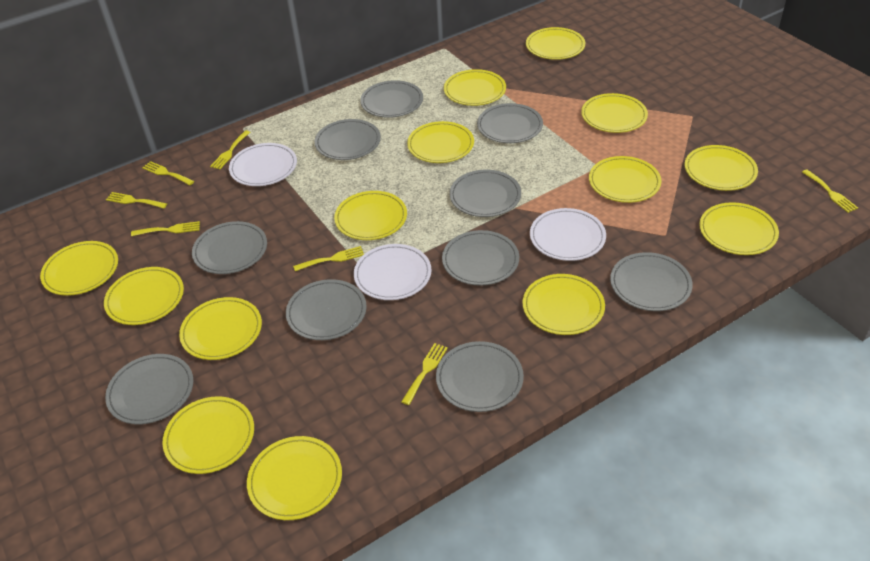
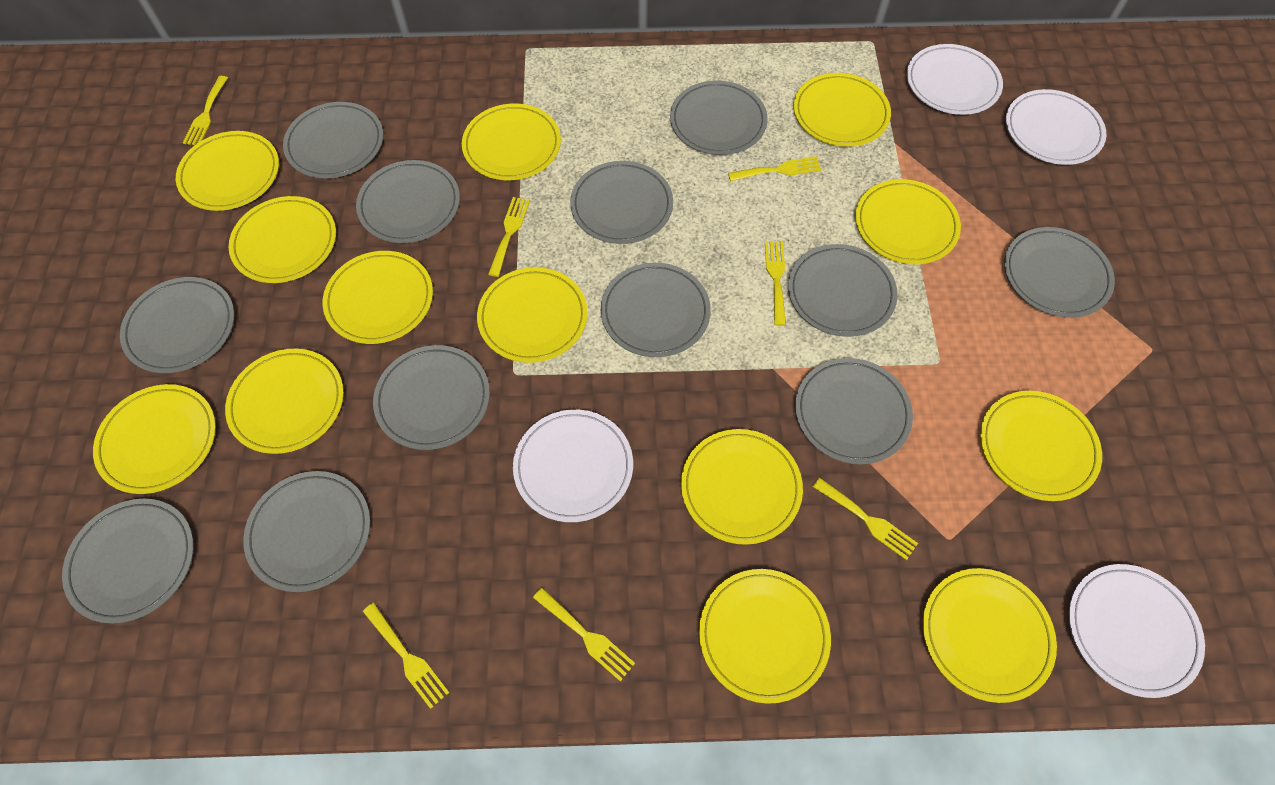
grey plate: [105,354,193,424] [192,221,267,274] [286,279,367,340] [315,119,381,160] [360,80,423,118] [436,341,524,412] [442,230,519,286] [450,170,521,217] [477,103,543,143] [610,252,693,311] = 10 -> [62,499,194,624] [120,277,235,373] [243,471,370,592] [283,102,383,179] [356,160,460,243] [373,345,490,450] [570,161,673,244] [601,263,711,357] [670,81,768,155] [788,244,898,337] [795,358,913,464] [1004,227,1115,318] = 12
white plate: [229,143,297,186] [354,244,432,300] [530,208,606,261] = 3 -> [513,410,633,522] [907,44,1003,115] [1006,89,1106,165] [1069,564,1205,698] = 4
yellow plate: [40,241,118,296] [104,267,184,325] [162,396,254,474] [179,297,262,360] [247,436,342,520] [334,191,407,240] [407,121,474,163] [444,69,506,106] [523,274,605,335] [526,27,585,60] [581,93,648,133] [589,156,661,203] [685,145,758,191] [699,202,779,255] = 14 -> [93,384,216,494] [176,131,279,211] [225,349,344,454] [229,196,336,283] [323,251,433,344] [462,104,561,180] [477,267,588,363] [681,429,803,545] [699,569,831,704] [794,73,891,147] [855,179,961,264] [923,568,1057,703] [980,391,1102,501] = 13

